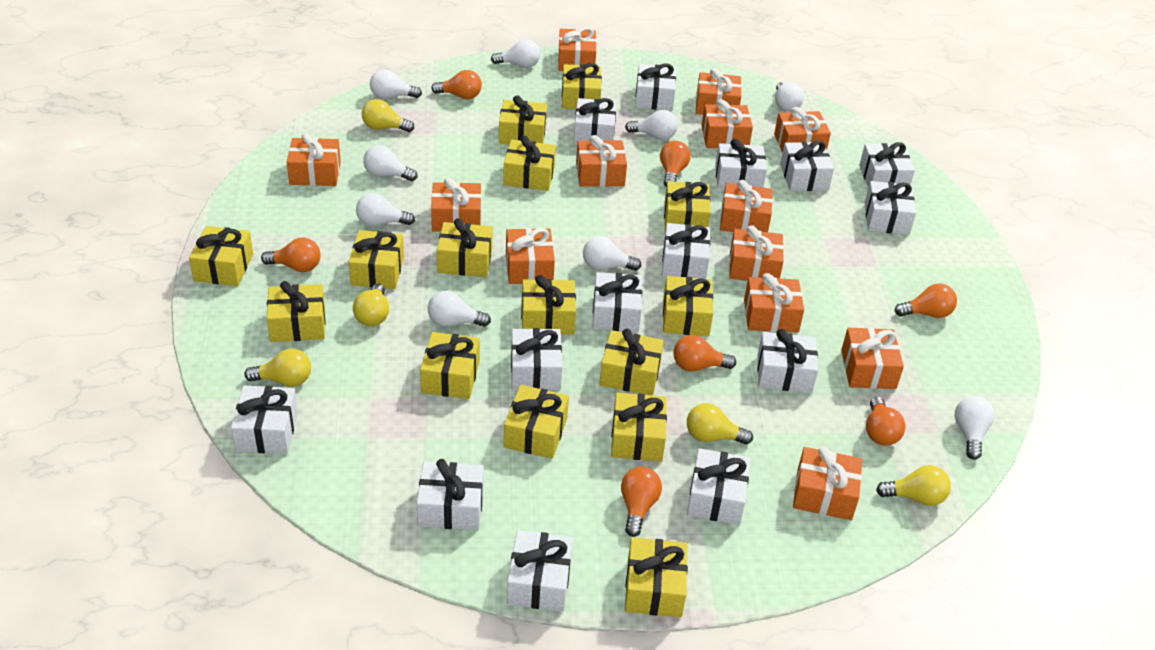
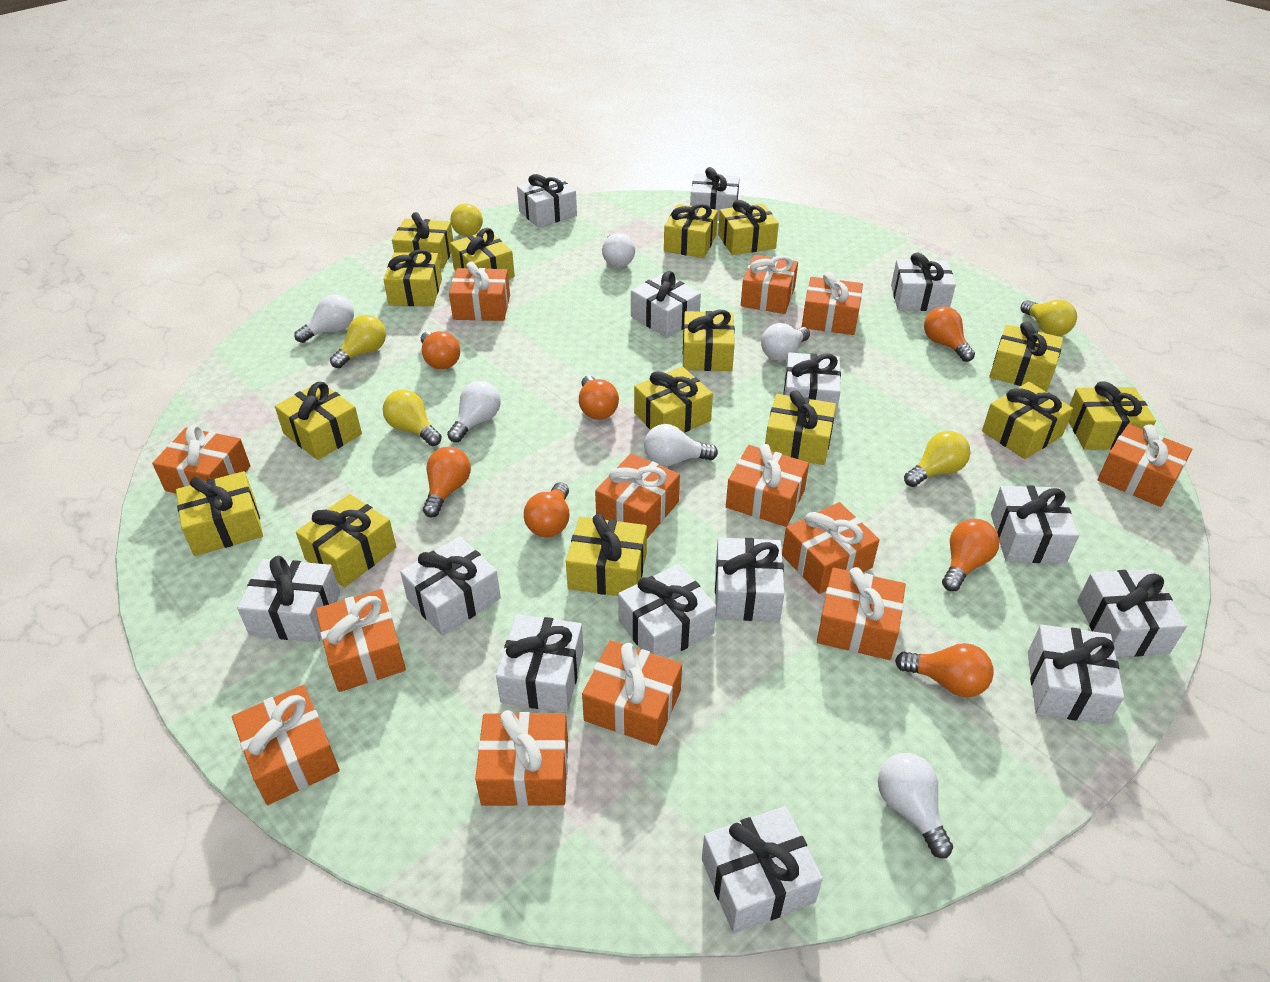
white light bulb: [356,193,415,226] [363,145,417,181] [370,69,422,99] [427,291,491,327] [491,39,540,68] [583,236,641,271] [625,110,678,140] [775,82,804,112] [955,396,994,460] = 9 -> [295,294,354,343] [447,381,501,442] [602,233,635,267] [644,424,718,466] [761,323,810,361] [878,753,953,858] = 6

